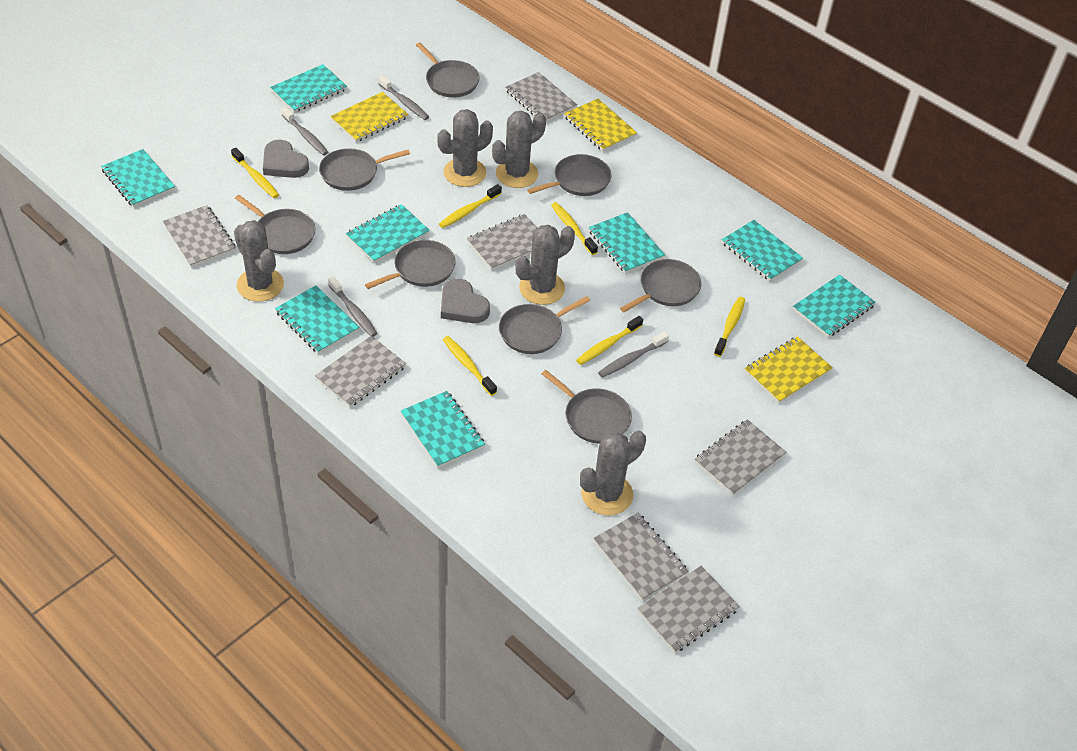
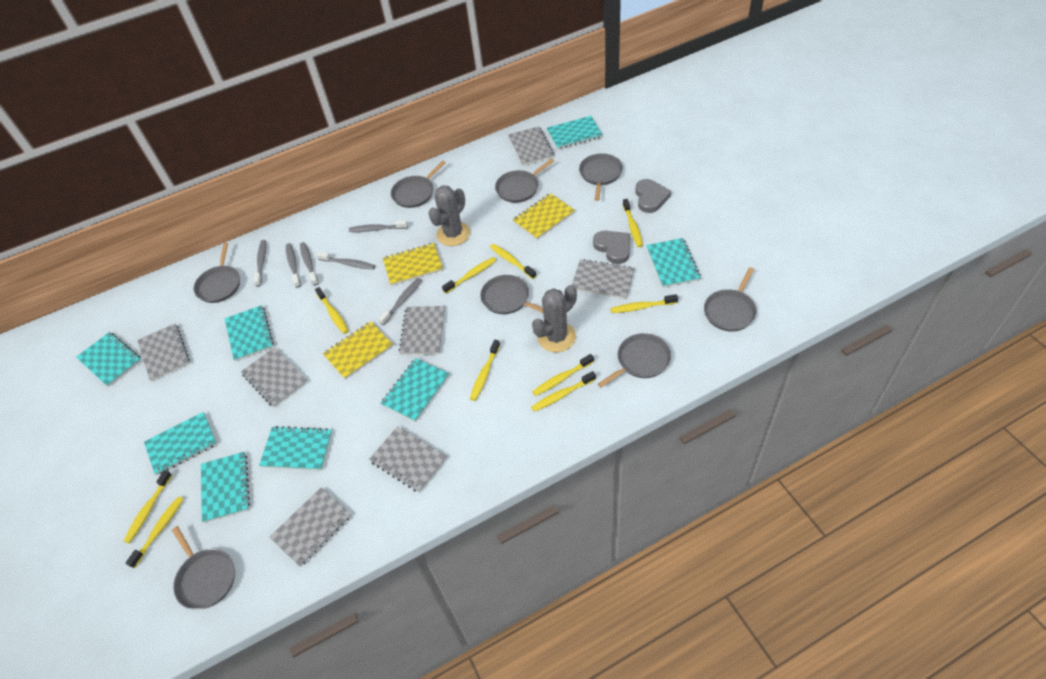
grey cactus: [234,220,284,302] [437,109,493,187] [492,111,546,188] [516,225,575,305] [580,431,646,515] = 5 -> [428,185,470,246] [532,285,577,352] = 2
grey toothbrush: [281,107,328,155] [328,276,377,337] [378,75,429,120] [598,332,669,378] = 4 -> [254,240,266,287] [286,243,301,288] [300,242,319,286] [317,252,375,270] [349,220,408,232] [378,278,422,325] = 6
yellow toothbrush: [231,148,279,198] [439,184,502,228] [443,336,497,396] [551,202,598,255] [576,316,643,365] [714,297,745,357] = 6 -> [124,470,172,543] [126,496,184,568] [315,287,349,334] [442,257,496,294] [470,340,500,401] [490,244,537,279] [531,371,596,412] [532,354,594,396] [611,294,678,313] [623,199,643,247] = 10

